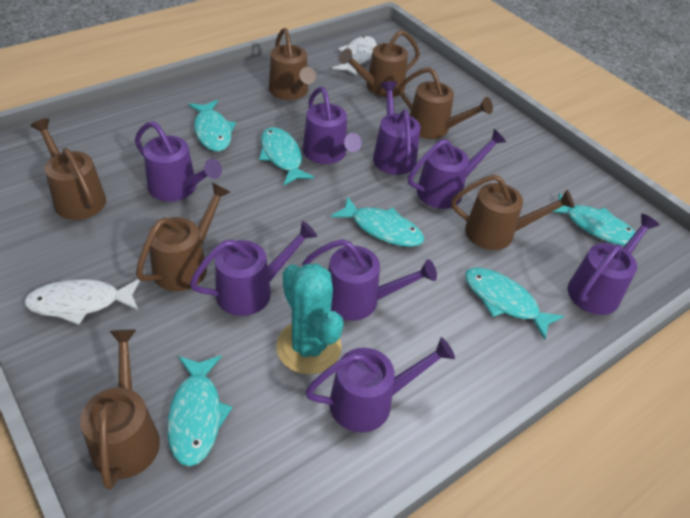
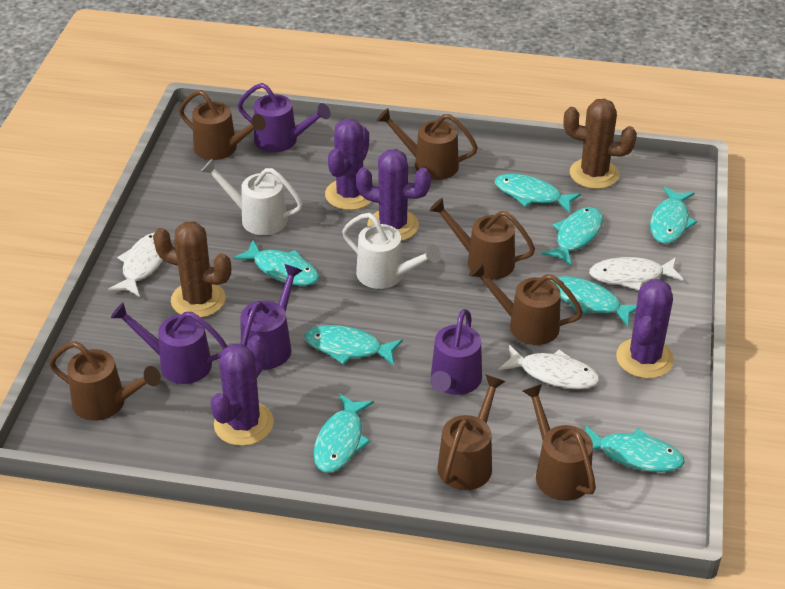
brown cactus: none = 0 -> [153,222,231,318] [563,99,637,189] = 2
purple cactus: none = 0 -> [210,335,274,446] [325,119,372,210] [356,149,431,241] [616,279,674,379] = 4
purple watering can: [135,121,222,202] [190,221,317,316] [302,239,437,321] [303,87,362,164] [305,337,455,433] [373,81,421,175] [408,129,506,209] [568,214,660,315] = 8 -> [111,302,228,384] [238,83,331,152] [240,264,303,369] [430,309,482,395] = 4
turquoise cactus: [276,264,343,374] = 1 -> none = 0
turquoise fish: [167,355,233,467] [188,100,236,152] [259,127,314,185] [331,196,424,247] [465,268,564,340] [552,193,636,246] = 6 -> [233,240,319,286] [305,325,403,366] [313,394,374,472] [495,174,581,213] [541,207,603,266] [551,276,636,326] [585,425,685,472] [650,186,697,244] = 8
white fish: [24,279,140,325] [332,36,377,76] = 2 -> [108,233,163,297] [498,345,600,389] [589,257,684,290] = 3
white watering can: none = 0 -> [200,159,303,235] [342,213,441,289] = 2

